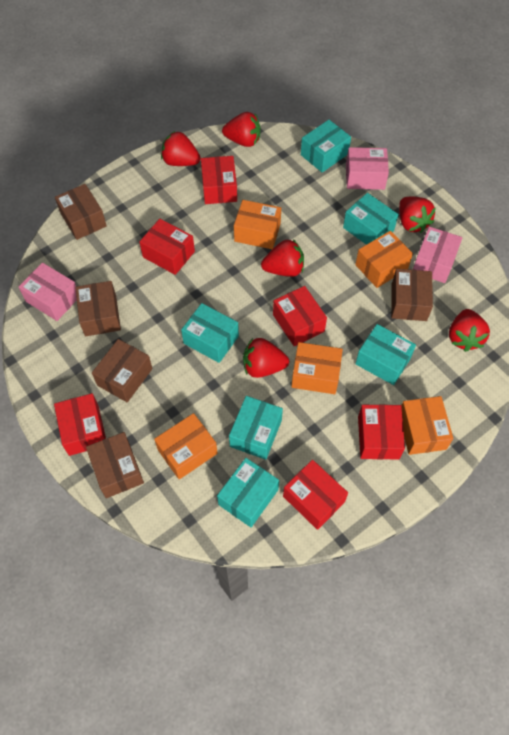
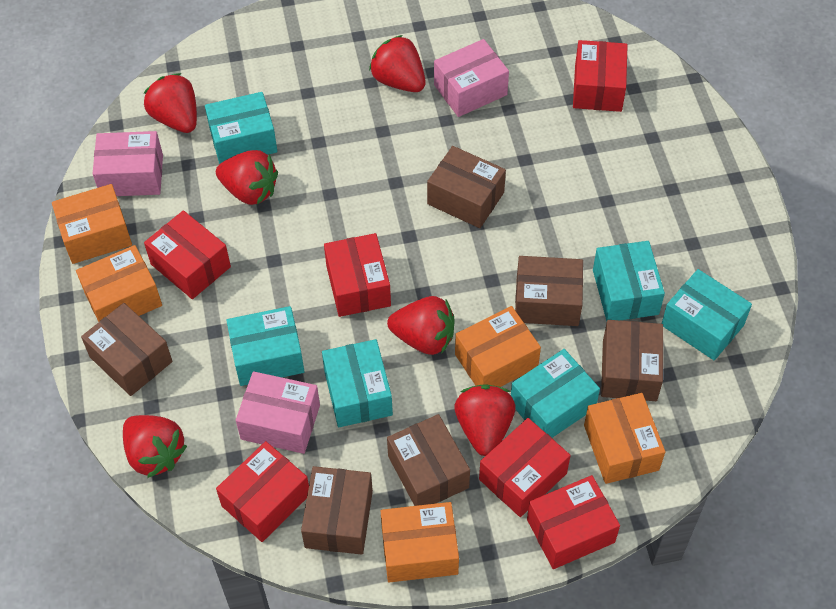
brown box: [55,184,107,240] [75,281,121,336] [86,432,144,498] [92,339,152,402] [391,269,433,321] = 5 -> [81,303,173,396] [301,466,373,555] [387,414,470,506] [427,146,506,228] [515,256,583,326] [601,320,663,401] = 6

